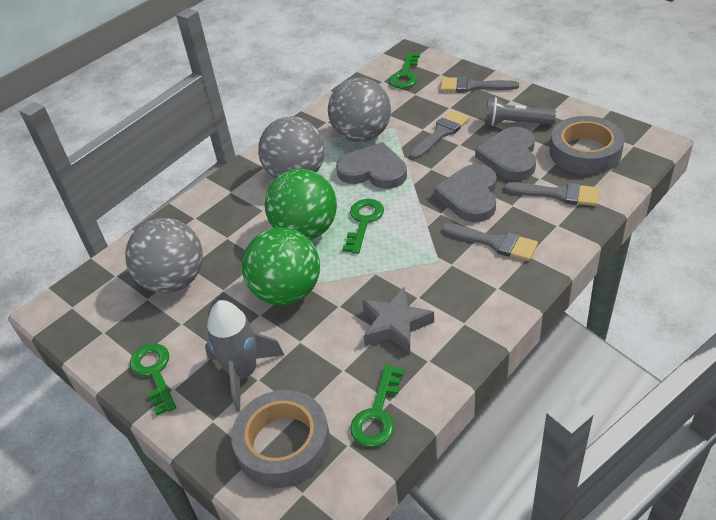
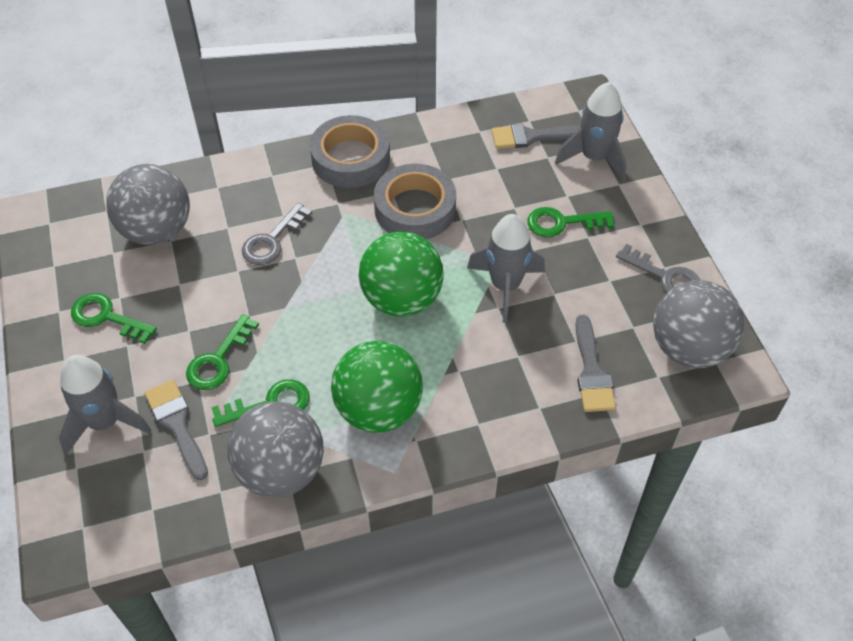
grey brush: [410,111,470,159] [440,76,519,92] [442,223,538,261] [504,182,599,206] = 4 -> [145,380,208,480] [492,124,580,149] [575,315,616,412] = 3
grey flashlight: [485,97,556,126] = 1 -> none = 0
grey heart: [336,142,407,189] [434,164,497,222] [475,127,536,180] = 3 -> none = 0
grey key: none = 0 -> [242,203,312,265] [616,244,700,293] = 2
grey rocket: [205,300,284,412] = 1 -> [59,355,152,455] [467,214,545,323] [555,82,627,181] = 3
grey star: [362,287,434,353] = 1 -> none = 0

